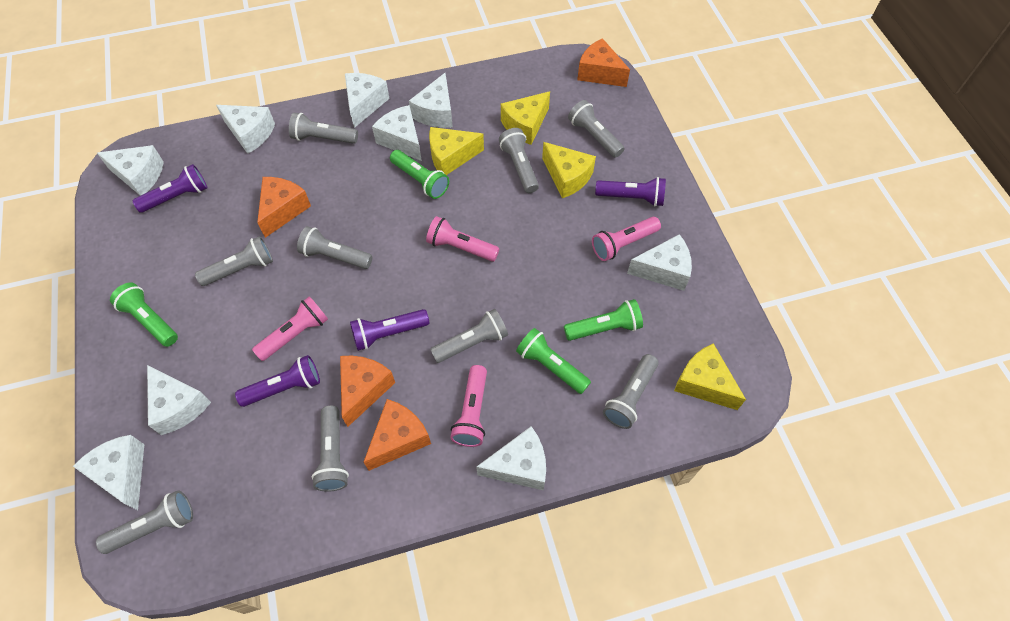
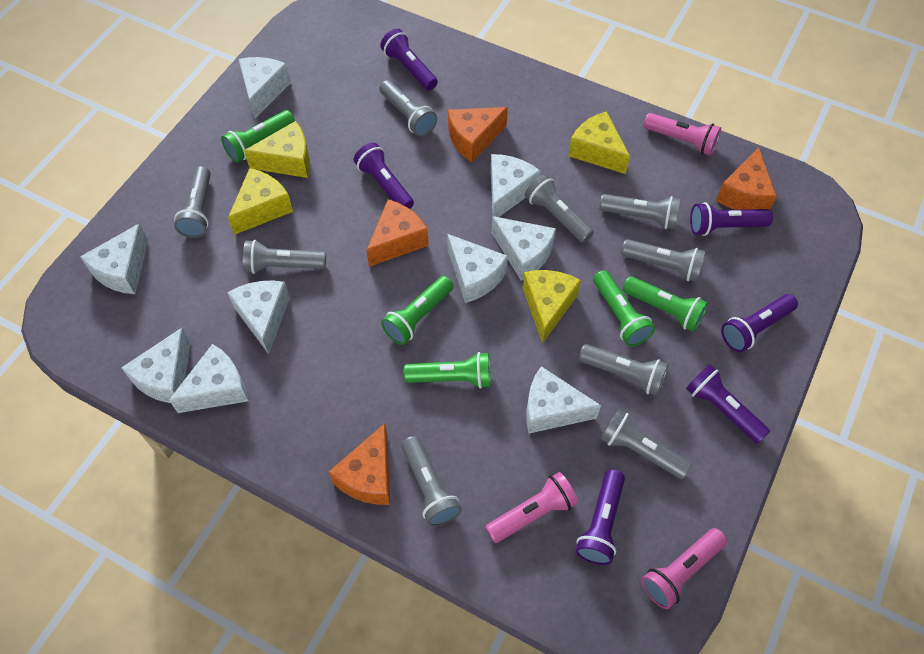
green flashlight: [110,282,178,347] [390,150,449,199] [516,328,591,394] [564,299,643,341] = 4 -> [221,110,295,163] [381,276,453,345] [404,352,491,389] [593,270,655,347] [623,276,708,332] = 5
pink flashlight: [252,296,328,361] [426,216,499,262] [450,365,487,447] [592,217,661,261] = 4 -> [485,472,578,543] [641,528,727,609] [644,113,721,156] = 3
purple flashlight: [133,164,207,213] [235,355,320,407] [350,309,429,351] [595,177,666,207] = 4 -> [354,143,414,209] [380,29,438,91] [576,469,625,565] [686,364,770,444] [690,202,773,236] [721,294,798,352] = 6

